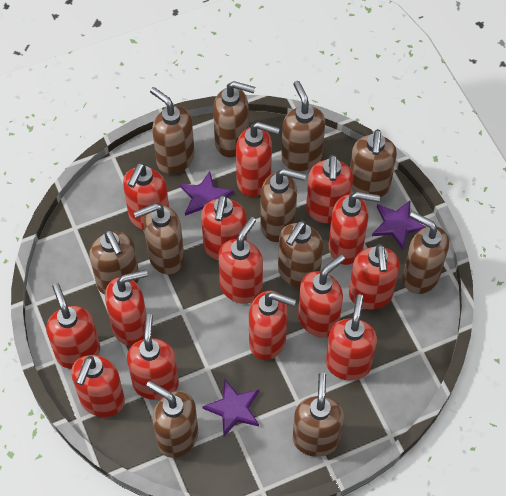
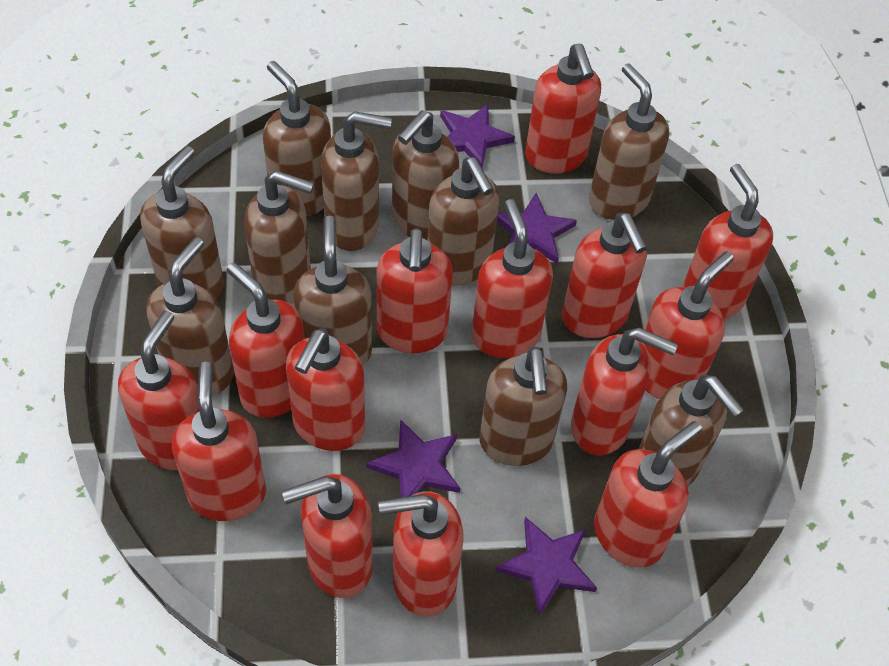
purple star: [180,171,234,216] [202,379,259,436] [372,201,426,250] = 3 -> [366,419,460,497] [440,104,515,168] [496,517,597,617] [497,193,577,264] = 4

